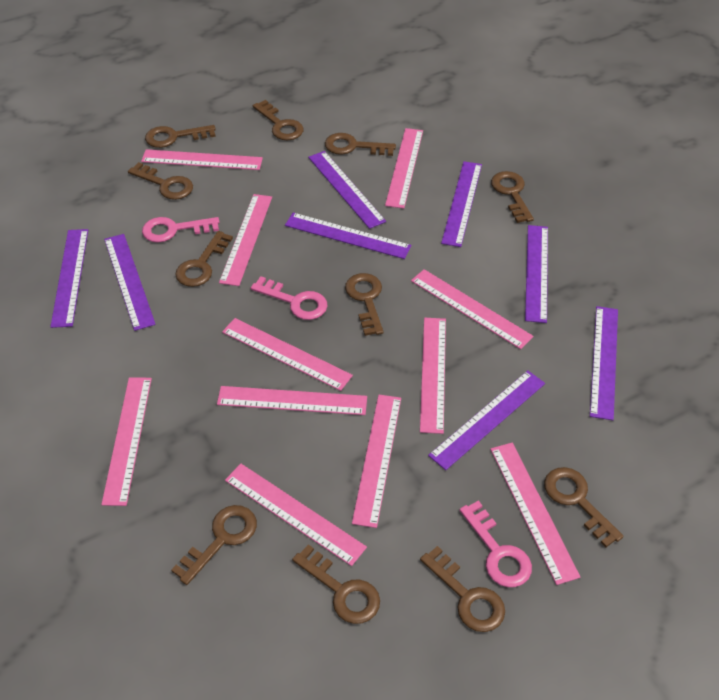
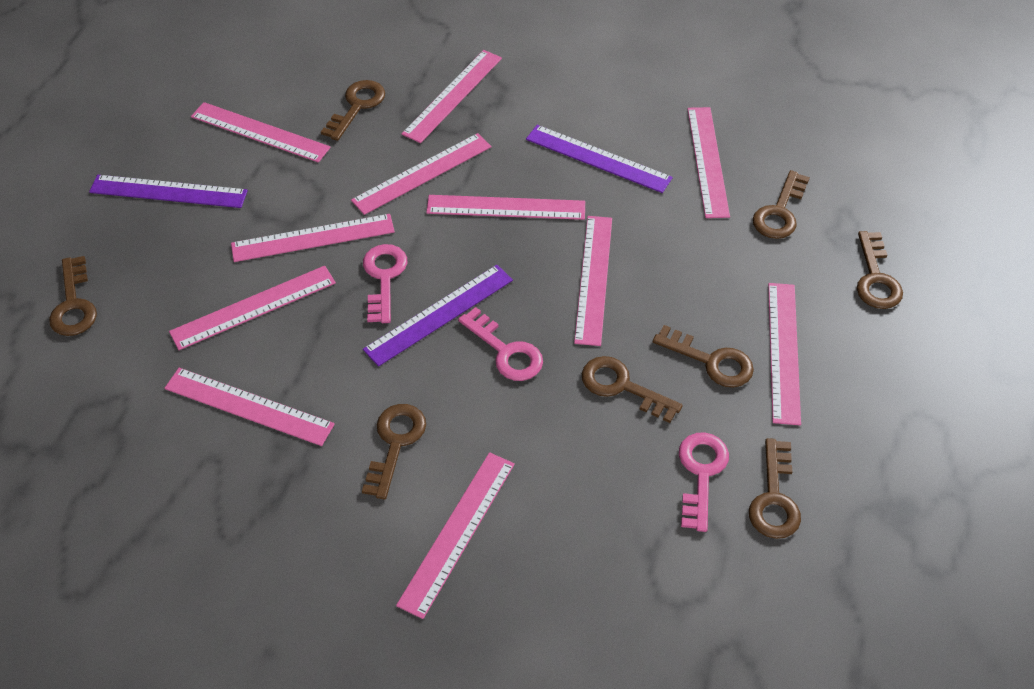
brown key: [128,162,193,200] [145,125,216,148] [171,505,257,585] [175,231,233,287] [253,100,303,141] [292,544,380,624] [325,133,396,156] [345,273,384,336] [420,546,505,632] [491,171,534,223] [544,467,624,548] = 11 -> [49,256,97,336] [321,80,385,141] [362,404,426,499] [582,356,683,423] [653,325,754,388] [749,438,801,539] [753,170,810,239] [857,231,903,309] = 8
purple ruler: [50,229,88,328] [104,234,156,331] [285,213,411,259] [308,151,386,229] [428,370,545,470] [441,161,482,247] [525,225,548,323] [590,306,618,420] = 8 -> [89,175,248,208] [363,265,513,367] [526,125,673,193] = 3

